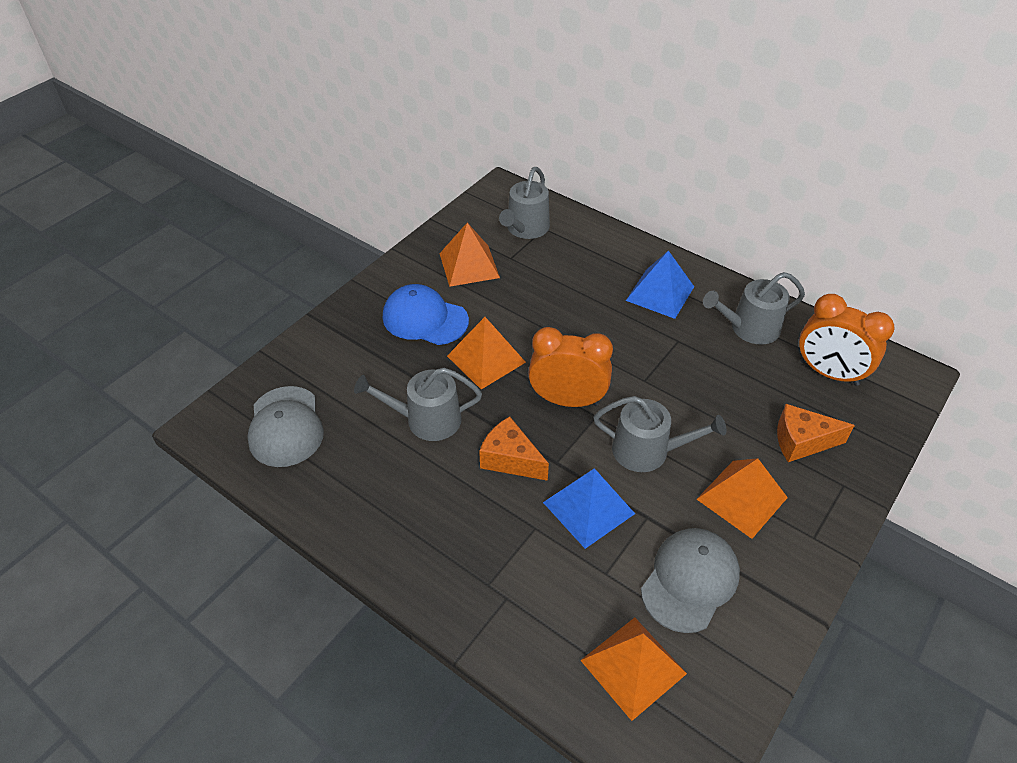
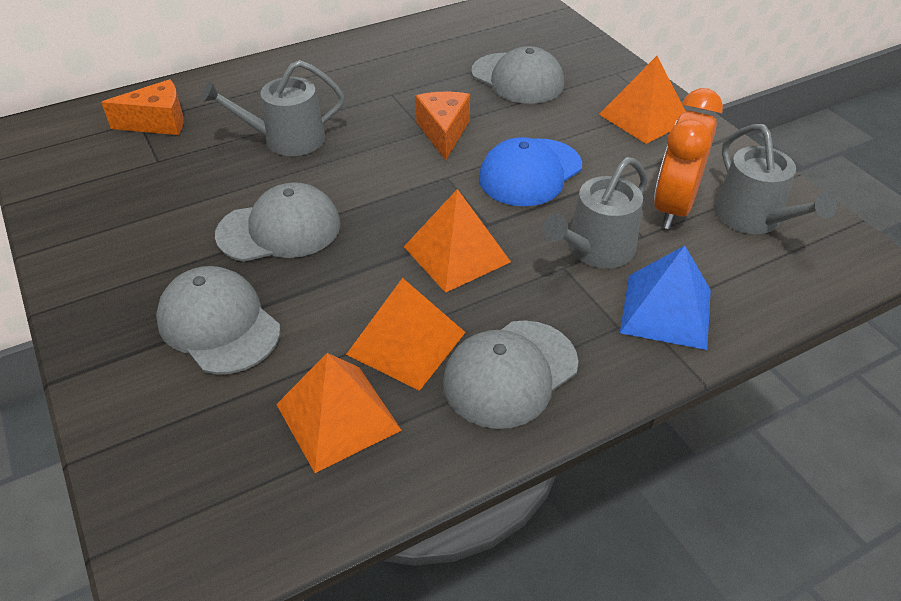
blue pyramid: [543,468,635,549] [626,250,694,319] = 2 -> [620,246,711,350] = 1
grey cap: [247,386,324,467] [641,528,740,633] = 2 -> [156,266,280,375] [215,182,341,262] [443,320,578,429] [471,46,564,104] = 4
grey watering can: [354,368,482,441] [499,167,550,239] [593,396,726,472] [703,272,805,345] = 4 -> [201,60,345,156] [542,157,648,268] [714,124,838,234] = 3
orange clock: [528,327,613,407] [799,294,895,386] = 2 -> [654,88,723,229] = 1

